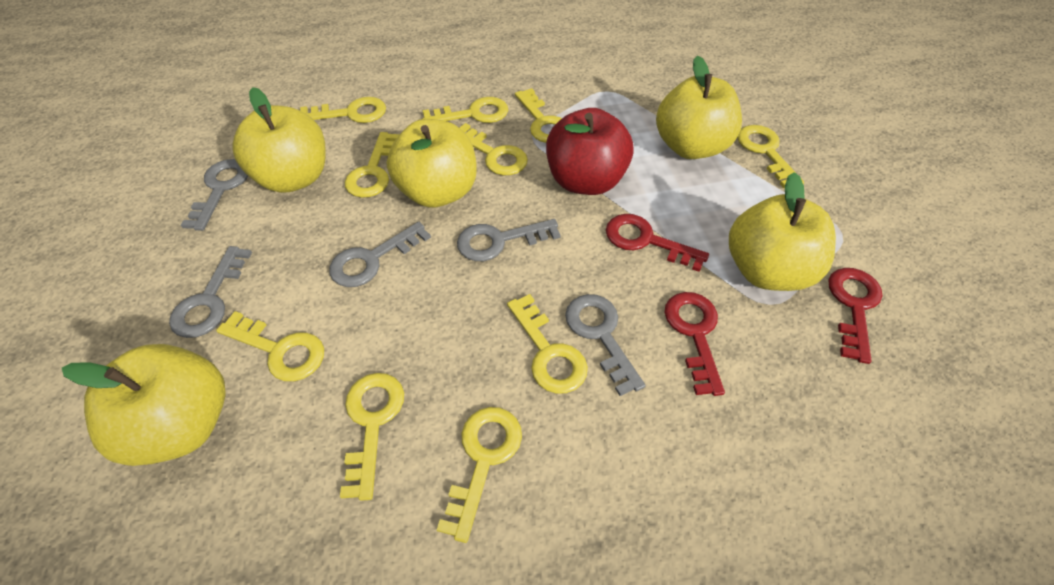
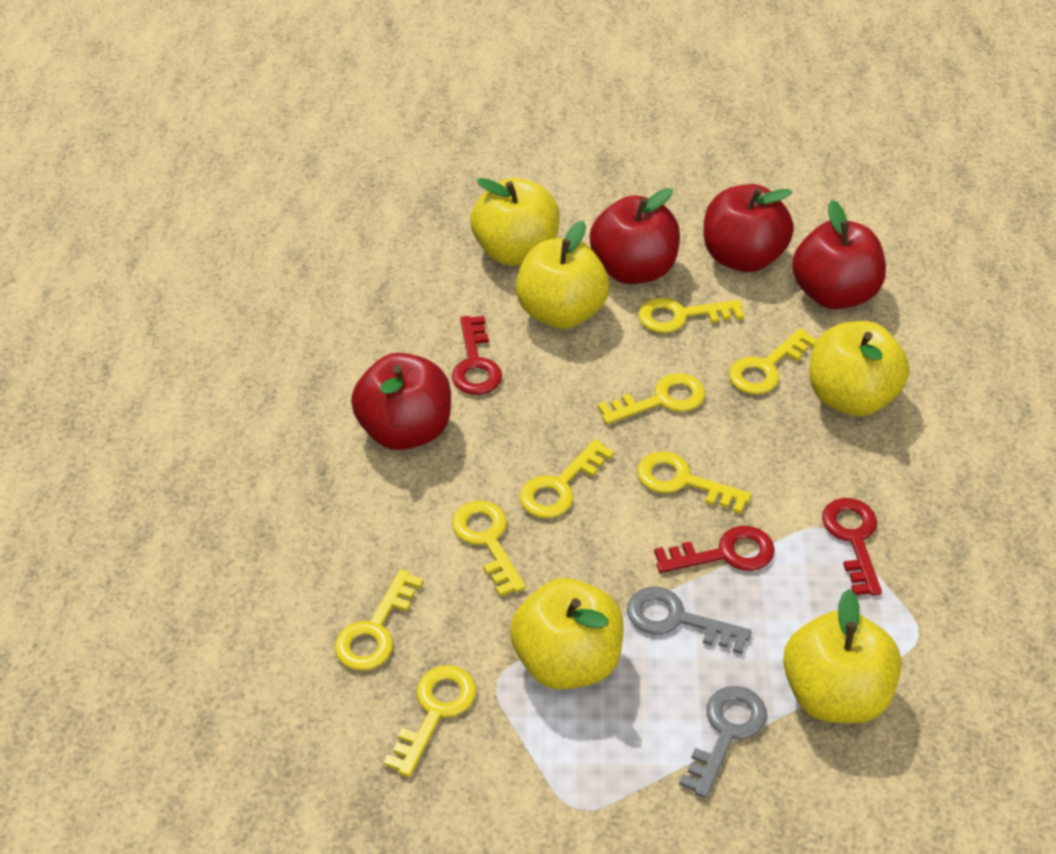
grey key: [169,246,252,338] [181,159,248,231] [329,222,431,287] [457,219,561,261] [565,294,646,396] = 5 -> [627,587,752,654] [679,686,767,798] = 2
red apple: [546,108,634,195] = 1 -> [351,353,451,450] [590,188,680,284] [703,184,794,272] [792,200,886,310] = 4
yellow key: [216,311,324,381] [300,97,386,123] [340,373,404,501] [345,132,399,198] [423,97,508,123] [437,407,522,543] [459,123,528,175] [507,294,588,394] [515,88,562,143] [737,125,804,188] = 10 -> [335,569,424,671] [384,665,476,777] [452,501,526,596] [520,439,614,518] [598,373,705,424] [637,451,752,514] [639,298,744,333] [729,328,817,394] = 8

